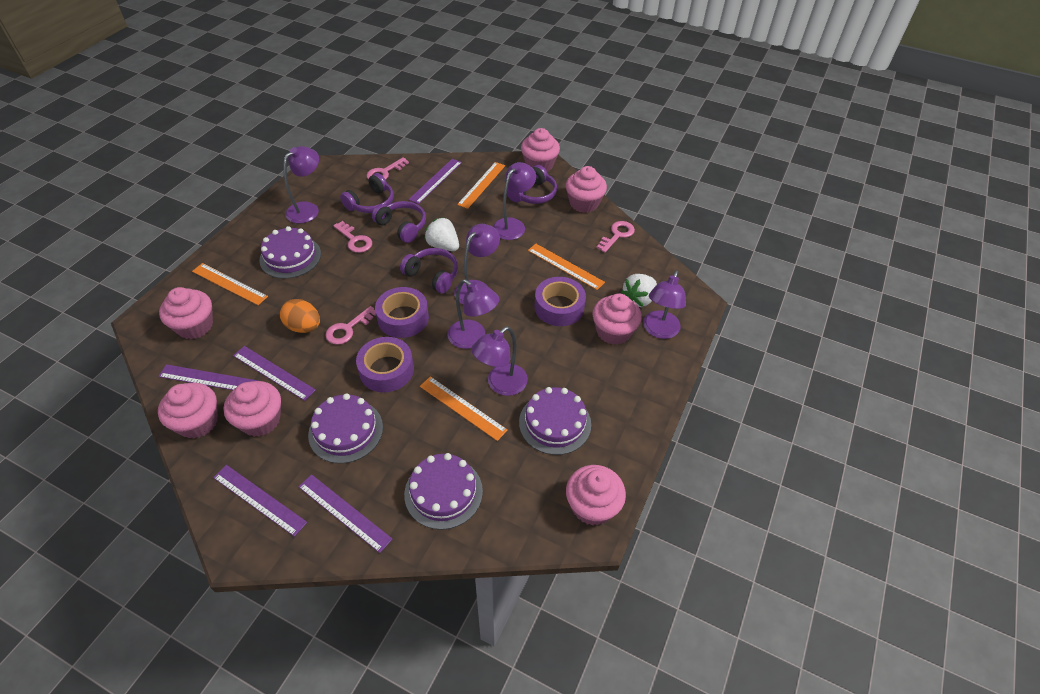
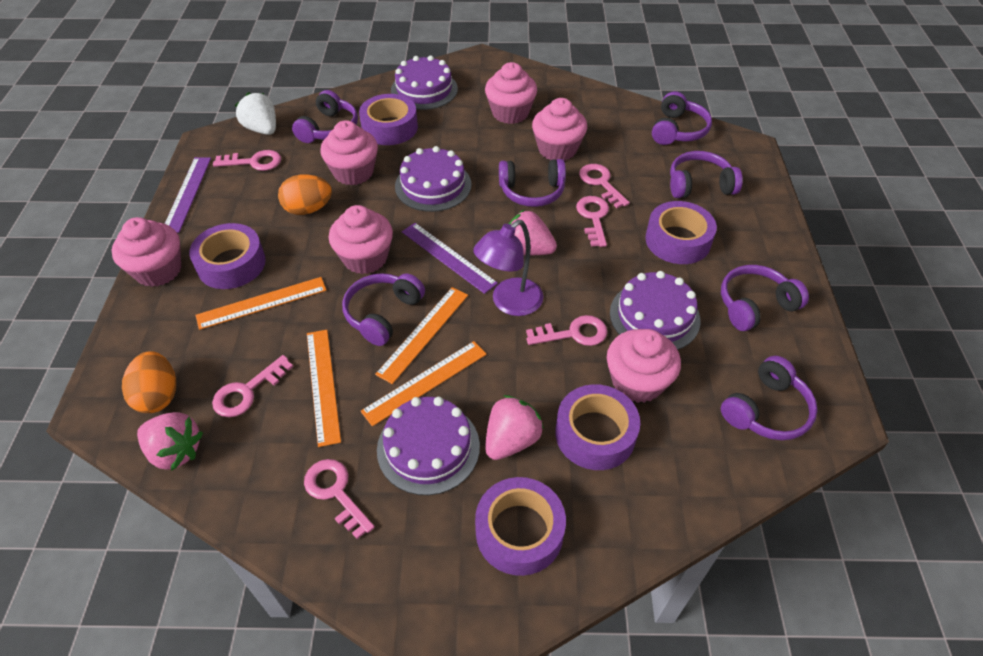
orange egg: [280,299,320,333] = 1 -> [122,351,176,413] [278,174,332,215] = 2
pink cupcake: [158,383,218,439] [159,287,213,339] [224,381,281,437] [521,128,560,171] [566,166,607,213] [566,465,626,526] [593,293,642,345] = 7 -> [112,217,181,287] [320,120,378,185] [329,205,393,274] [485,62,537,124] [532,98,587,161] [607,329,681,403] = 6
pink key: [325,306,376,345] [333,221,372,253] [366,157,409,180] [597,221,635,253] = 4 -> [212,355,293,417] [213,150,281,171] [304,459,375,539] [526,315,607,346] [576,196,609,247] [579,164,630,208] = 6
pink strawberry: none = 0 -> [137,412,203,471] [485,395,544,460] [509,210,557,255] = 3
purple headphones: [340,173,394,213] [372,201,426,243] [400,248,458,293] [507,165,557,204] = 4 -> [292,90,358,143] [342,273,425,346] [499,159,566,207] [652,91,712,145] [670,151,743,198] [721,265,809,331] [721,356,818,440] = 7
purple lamp: [283,146,319,223] [447,279,500,349] [454,224,500,304] [471,326,528,396] [493,162,536,240] [643,270,686,339] = 6 -> [473,220,543,316] = 1
purple ruler: [158,364,258,390] [213,465,307,537] [233,346,316,401] [299,474,392,553] [409,159,462,204] = 5 -> [165,157,211,233] [402,223,498,294] = 2
purple tape: [356,337,414,392] [375,287,429,338] [535,277,586,326] = 3 -> [189,223,266,289] [359,94,418,145] [475,477,566,576] [555,384,640,470] [645,201,717,264] = 5
white strawberry: [424,217,459,251] [621,274,657,307] = 2 -> [235,92,276,135] = 1

